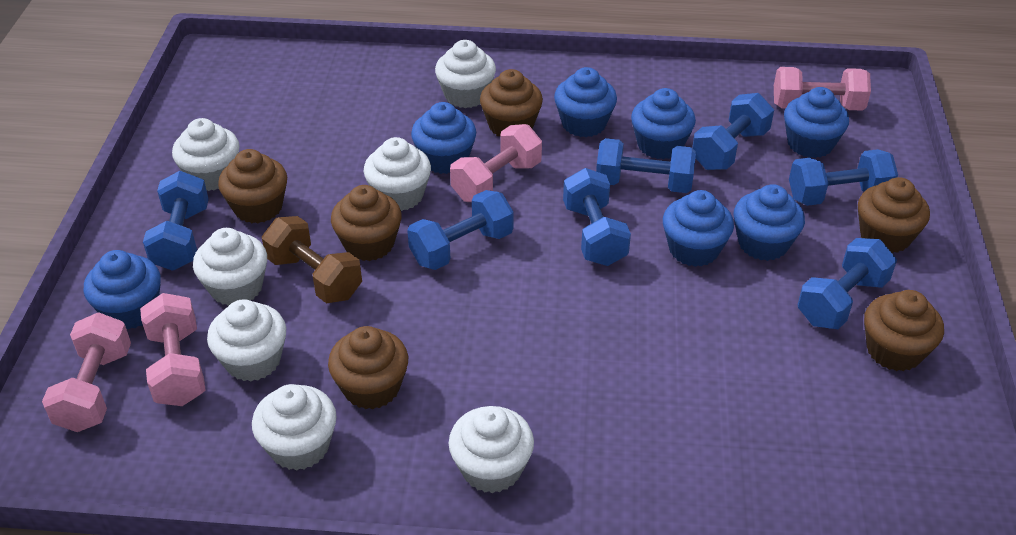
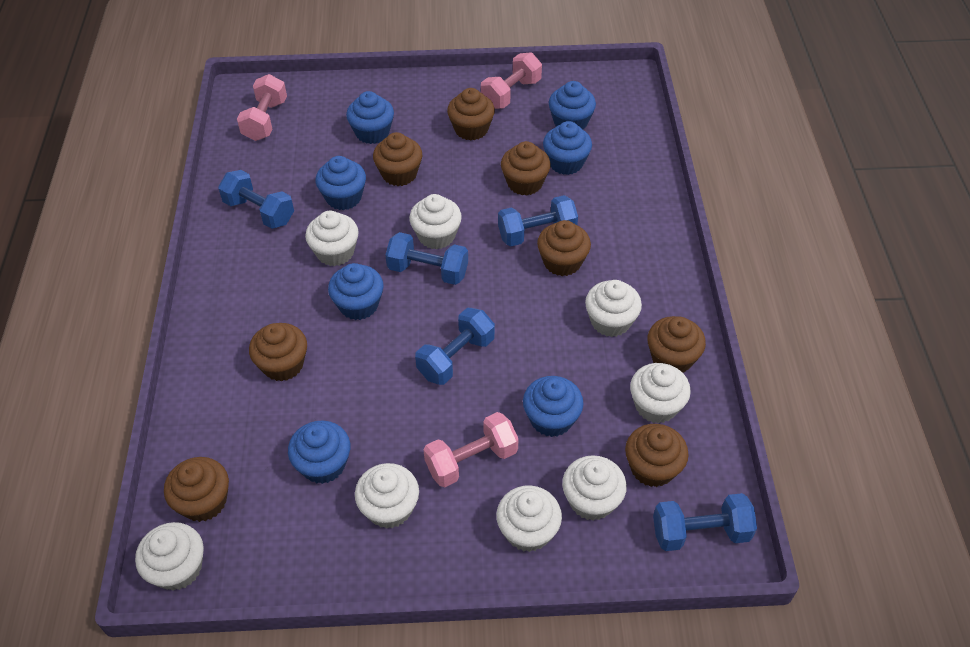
blue dumbbell: [143,171,209,271] [407,190,514,270] [563,168,631,266] [596,138,696,193] [692,93,774,170] [789,149,898,206] [798,238,897,329] = 7 -> [218,170,294,229] [385,232,468,285] [415,308,495,385] [498,195,578,246] [653,493,757,551] = 5
brown cupcake: [218,149,287,223] [328,326,408,409] [331,185,402,261] [480,69,543,136] [858,177,930,253] [864,290,944,371] = 6 -> [164,457,229,522] [249,323,307,381] [373,132,422,186] [447,88,495,141] [501,141,551,196] [537,220,591,276] [625,424,689,487] [647,316,706,373] = 8
brown dumbbell: [262,216,362,303] = 1 -> none = 0
pink dumbbell: [42,312,131,432] [140,293,206,406] [450,124,542,202] [774,67,871,110] = 4 -> [237,74,287,141] [424,412,519,487] [481,52,542,109] = 3
white cupcake: [172,118,239,191] [193,228,267,306] [207,299,286,381] [252,384,337,471] [364,137,431,211] [435,40,496,108] [449,406,534,493] = 7 -> [135,522,204,591] [305,211,359,266] [355,463,419,529] [409,194,462,249] [496,485,562,552] [562,455,627,521] [585,280,642,337] [630,363,691,424] = 8

